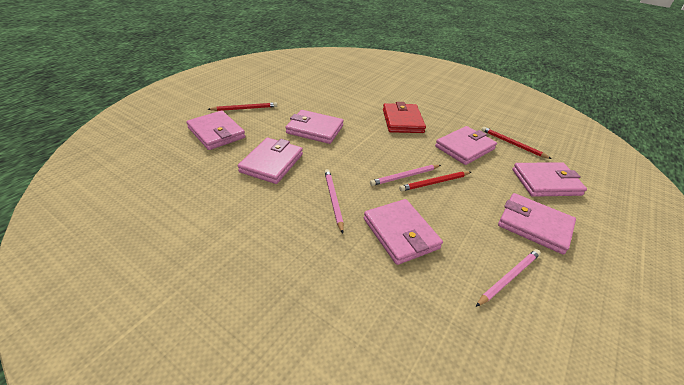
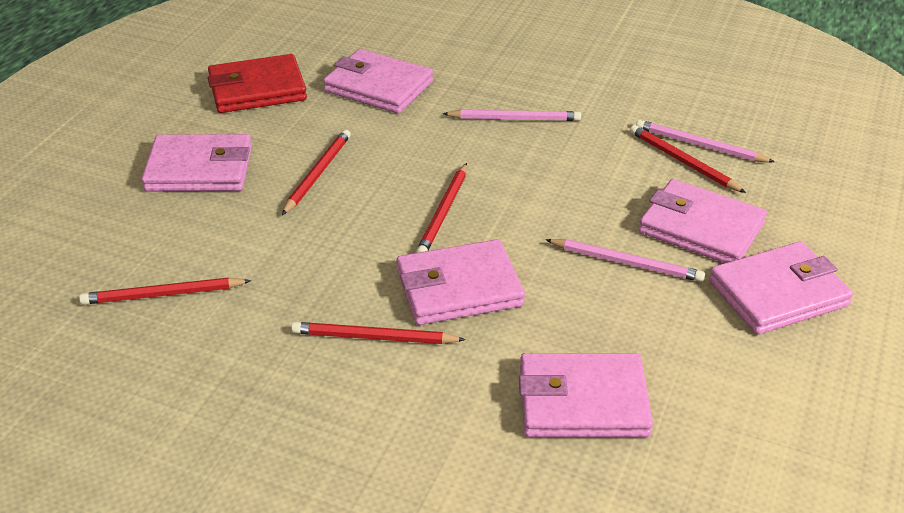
pink wallet: [186,111,245,150] [238,138,303,184] [286,110,344,144] [364,199,443,265] [435,126,497,165] [498,193,576,255] [512,162,587,197] = 7 -> [141,134,252,191] [323,49,433,114] [396,239,525,325] [519,353,653,437] [639,179,767,263] [709,241,853,335] = 6
red pencil: [207,102,277,111] [399,171,471,191] [481,127,551,159] = 3 -> [79,278,251,305] [282,129,351,215] [291,322,466,344] [416,163,467,253] [630,125,746,193] = 5

